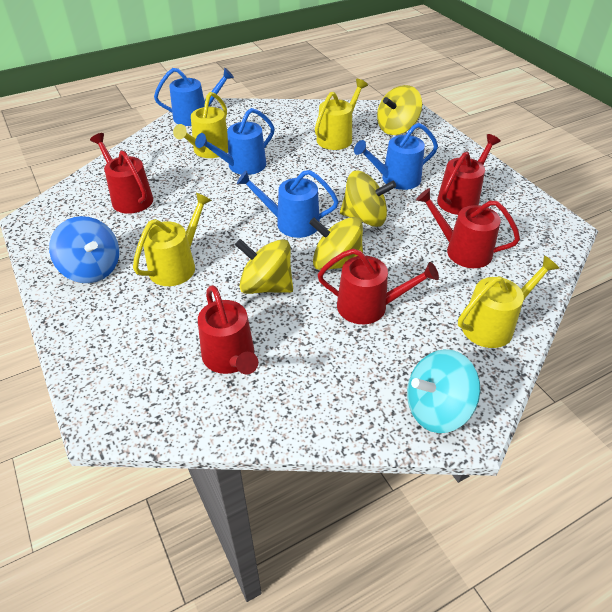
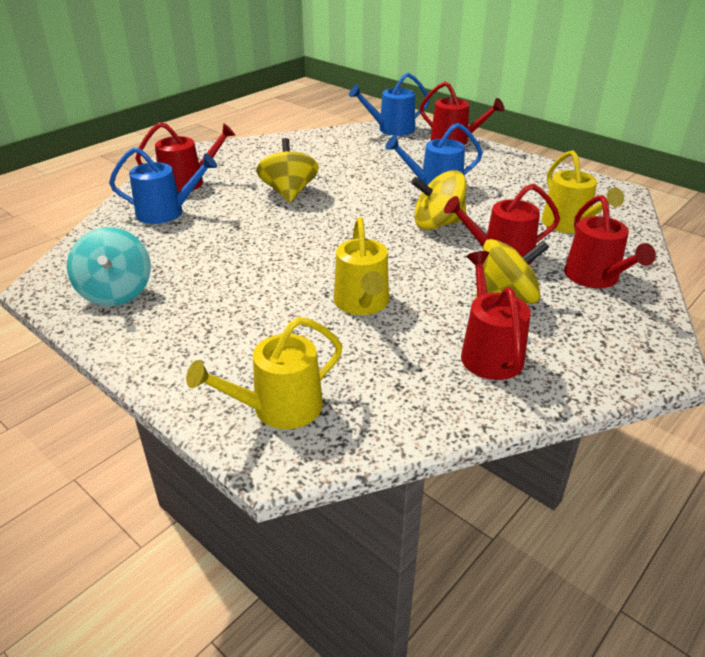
blue spinning top: [49,216,119,283] = 1 -> none = 0
blue watering can: [154,68,234,126] [195,108,275,175] [237,170,339,238] [354,123,438,190] = 4 -> [109,147,217,224] [349,73,430,136] [385,123,483,185] = 3
yellow spinning top: [235,239,293,294] [309,217,363,270] [340,171,396,227] [377,85,422,135] = 4 -> [256,138,319,203] [411,170,466,230] [476,239,549,304] = 3
yellow watering can: [133,193,212,286] [173,92,228,158] [315,79,368,150] [458,255,560,348] = 4 -> [186,317,343,429] [334,217,389,315] [542,150,624,233] = 3

